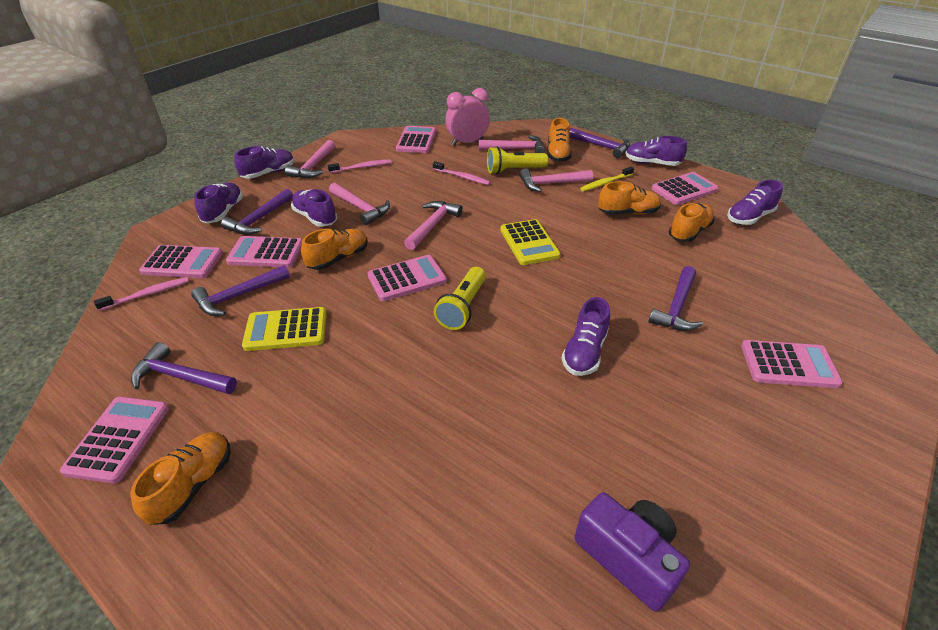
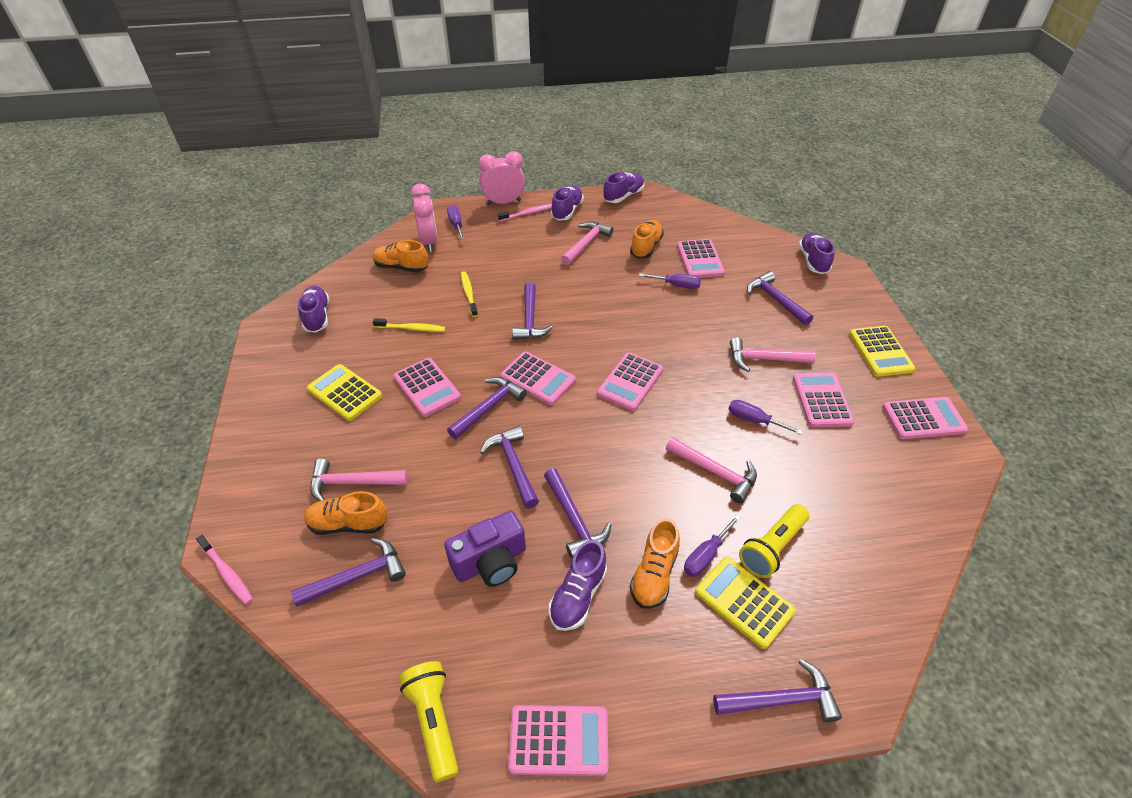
orange shoe: [130,432,231,525] [301,229,368,270] [547,118,572,162] [598,181,661,215] [669,203,715,242] = 5 -> [304,491,388,535] [373,240,429,272] [630,220,664,258] [630,518,680,609] = 4
pink clock: [445,88,490,146] = 1 -> [411,184,438,252] [479,151,525,205] = 2
pink hammer: [285,140,335,178] [329,183,390,225] [404,201,463,250] [479,135,545,153] [519,169,593,192] = 5 -> [310,459,408,501] [561,221,614,265] [666,437,757,504] [730,337,816,372] = 4
pink toothbrush: [94,277,189,311] [328,159,392,173] [433,161,491,185] = 3 -> [196,535,253,605] [498,203,552,221] = 2
purple hammer: [131,342,237,394] [191,265,290,316] [221,189,293,235] [569,128,630,158] [648,266,703,331] = 5 -> [291,538,406,607] [447,377,527,439] [480,426,539,508] [512,282,553,340] [544,468,611,559] [713,659,842,722] [747,271,813,325] = 7
purple screwdriver: none = 0 -> [447,205,465,240] [639,273,701,289] [684,515,741,577] [728,400,803,435] = 4
purple shoe: [194,182,243,224] [234,146,294,179] [291,189,337,227] [561,297,610,376] [625,136,687,166] [727,180,783,225] = 6 -> [298,286,329,333] [549,540,607,631] [551,185,584,221] [603,172,645,203] [799,232,835,274] = 5
yellow calculator: [242,307,327,351] [500,219,561,265] = 2 -> [307,364,382,421] [695,557,795,649] [849,326,915,377] = 3
yellow toothbrush: [580,167,634,191] = 1 -> [373,318,446,332] [461,272,478,317] = 2

